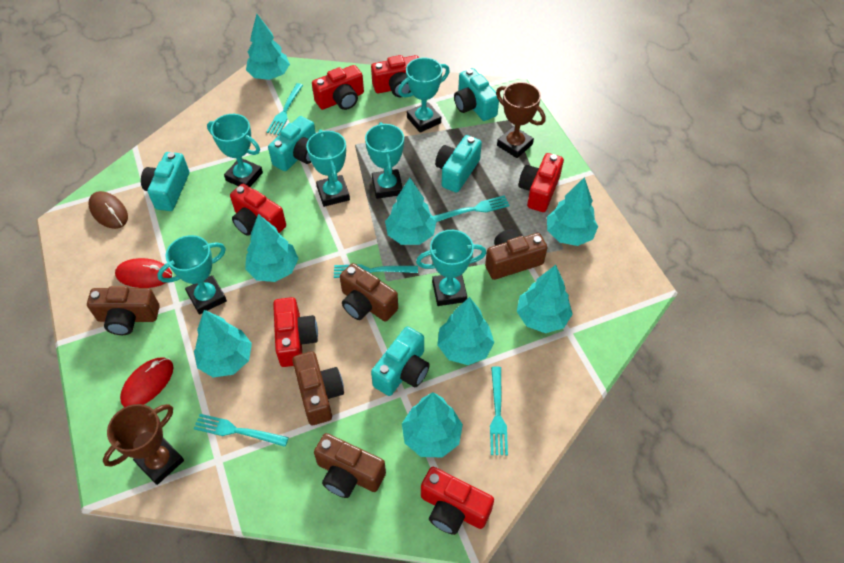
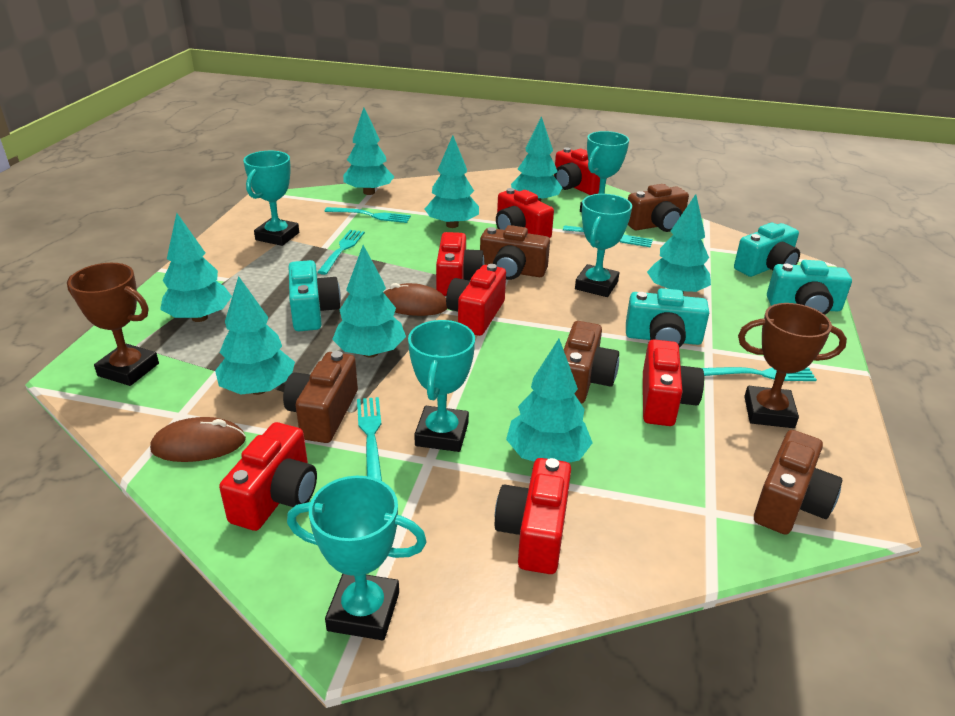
brown mouse: [88,191,128,229] = 1 -> [150,417,246,462] [383,283,448,316] = 2
red camera: [230,184,286,236] [273,297,318,367] [312,65,364,110] [371,55,419,97] [421,467,494,535] [519,153,564,212] = 6 -> [219,422,317,531] [436,232,484,296] [446,264,506,336] [495,458,571,574] [496,188,554,238] [554,147,600,195] [643,339,704,426] = 7
red mouse: [115,258,172,288] [120,357,174,407] = 2 -> none = 0
turquoise camera: [141,152,189,211] [268,116,316,171] [371,326,430,396] [435,135,482,193] [454,68,499,121] = 5 -> [289,260,341,331] [626,288,709,347] [734,223,800,277] [767,260,852,315] = 4
turquoise trophy: [157,235,227,315] [207,114,263,187] [306,130,350,207] [365,122,404,199] [398,58,450,133] [416,230,486,306] = 6 -> [243,151,299,246] [287,476,427,641] [408,320,475,452] [575,194,632,297] [580,131,629,212] = 5

